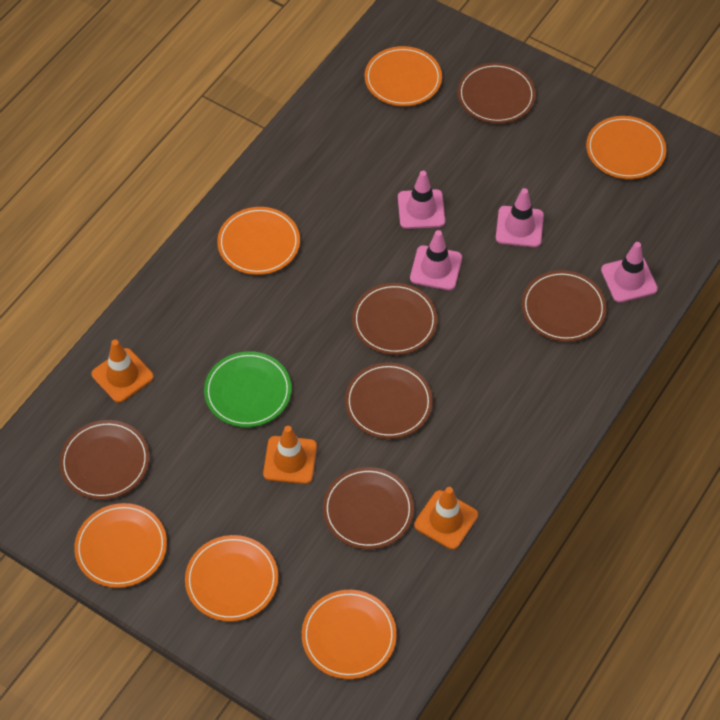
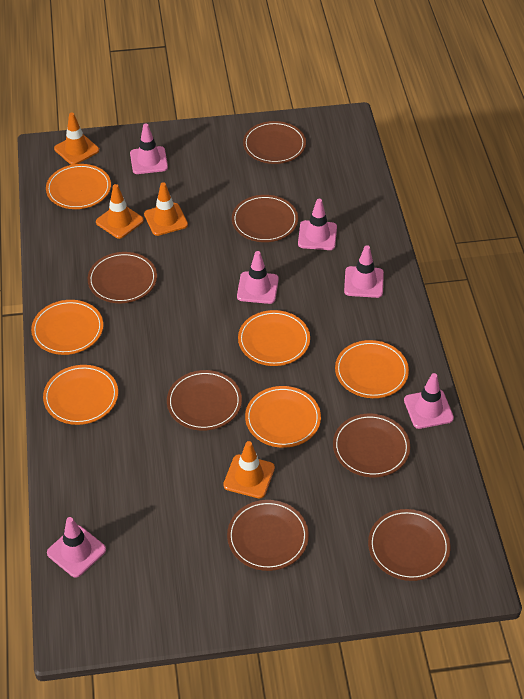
brown plate: [60,420,150,500] [323,467,414,549] [345,362,433,439] [352,283,437,355] [458,63,536,124] [522,270,607,342] = 6 -> [88,252,157,303] [167,370,242,431] [227,500,309,571] [232,195,298,242] [243,121,306,164] [333,414,410,477] [368,509,450,581] = 7
green plate: [204,351,292,427] = 1 -> none = 0
orange traffic cone: [92,339,154,403] [263,426,317,484] [414,487,478,550] = 3 -> [54,113,99,165] [96,184,144,239] [144,182,188,236] [223,441,275,498] = 4
pink traffic cone: [398,171,445,229] [410,230,462,290] [496,188,544,247] [601,242,658,303] = 4 -> [47,517,106,578] [130,124,168,174] [237,251,279,304] [298,199,337,250] [344,245,384,298] [404,373,454,429] = 6

